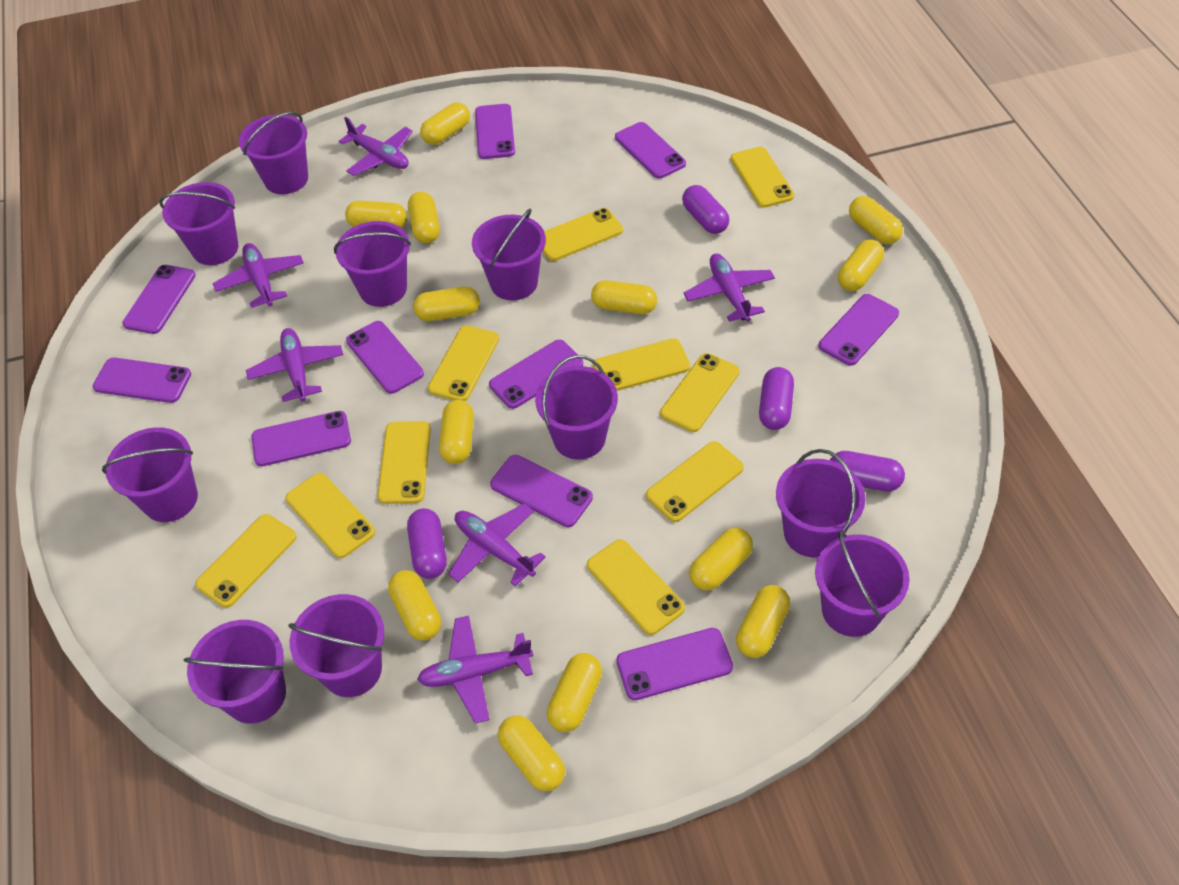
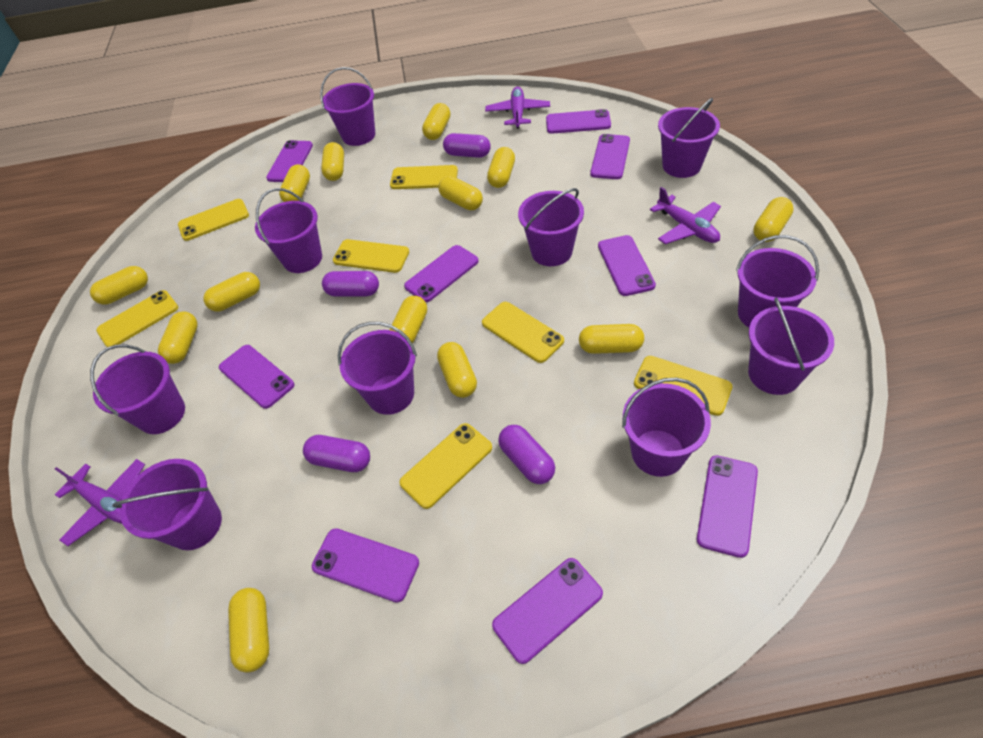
purple phone: [93,358,191,403] [122,265,196,334] [252,411,351,466] [346,321,424,394] [475,104,515,159] [489,340,583,409] [490,455,593,527] [615,122,686,179] [616,628,733,700] [819,294,899,366] = 10 -> [219,345,294,409] [266,140,313,182] [312,528,419,603] [404,245,479,302] [492,558,603,664] [546,109,611,134] [590,134,630,179] [598,235,656,296] [697,455,758,558] = 9
purple plane: [213,243,304,308] [246,328,343,402] [339,117,413,176] [417,616,533,723] [448,504,546,587] [684,253,775,322] = 6 -> [55,459,145,546] [485,87,550,129] [650,187,721,244] = 3
yellow phone: [195,514,297,608] [286,473,375,558] [378,421,431,504] [428,325,499,401] [542,208,623,261] [587,539,685,635] [593,338,690,391] [646,441,744,522] [660,353,740,432] [731,147,794,208] = 10 -> [96,290,178,347] [178,199,249,241] [333,239,409,273] [390,165,458,189] [399,423,492,509] [482,302,564,363] [634,356,733,416] = 7

